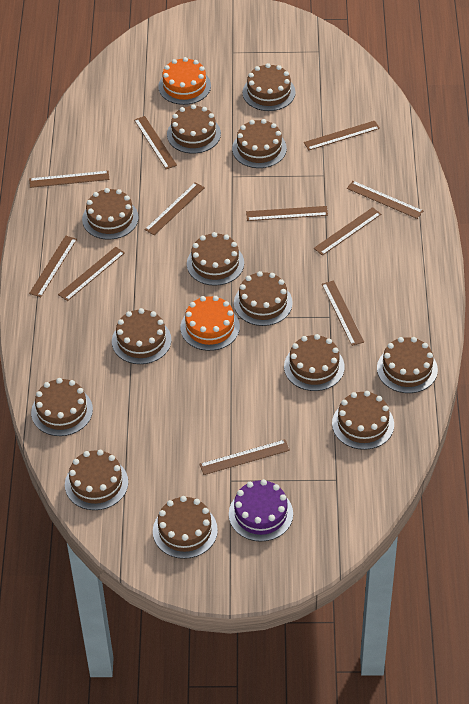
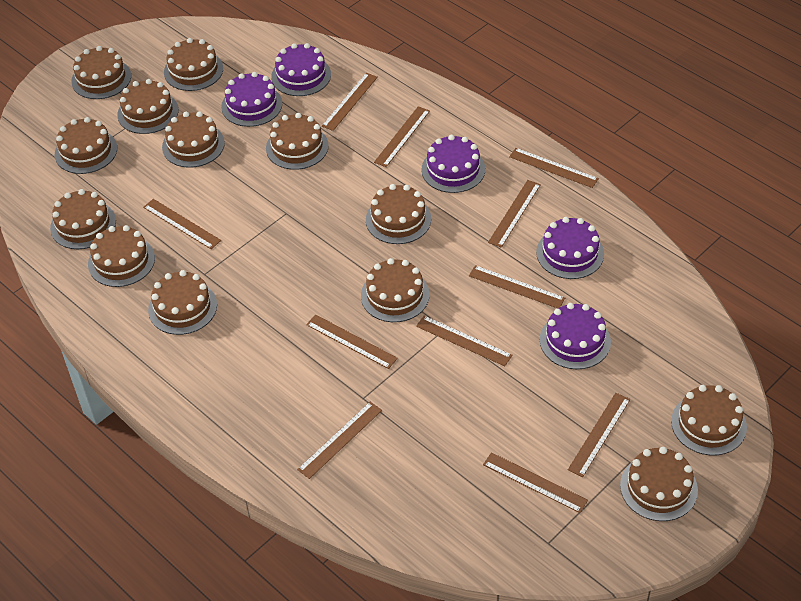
orange cake: [158,57,211,105] [180,296,240,351] = 2 -> none = 0
purple cake: [229,479,293,542] = 1 -> [221,72,282,127] [271,43,331,96] [421,135,485,193] [536,217,604,279] [540,303,611,369] = 5

